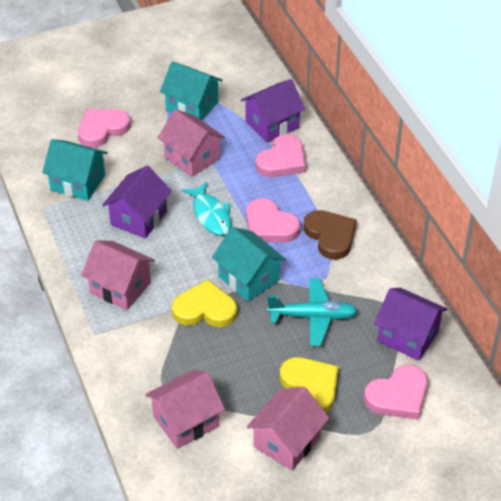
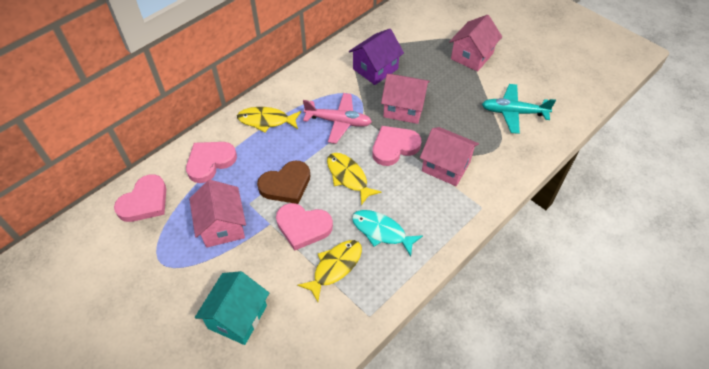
pink plane: none = 0 -> [303,93,372,144] = 1
purple house: [102,166,172,239] [241,79,305,143] [374,288,448,361] = 3 -> [349,29,404,85] = 1
turquoise house: [42,139,108,201] [160,61,223,120] [212,227,286,302] = 3 -> [195,271,269,345] = 1
yellow fish: none = 0 -> [237,107,301,133] [297,240,362,302] [327,153,382,205] = 3
yellow heart: [172,279,237,327] [280,357,338,413] = 2 -> none = 0

